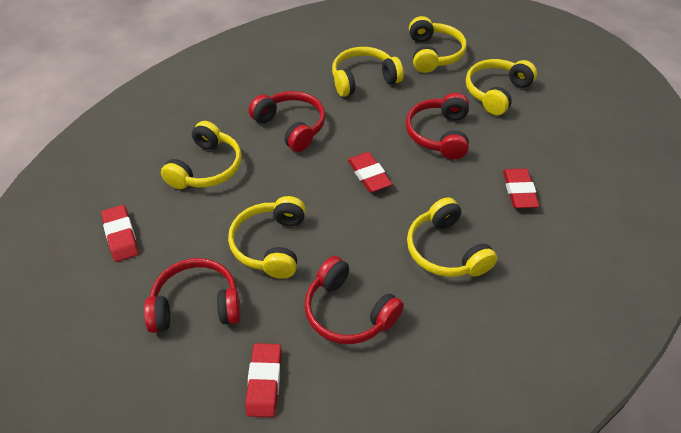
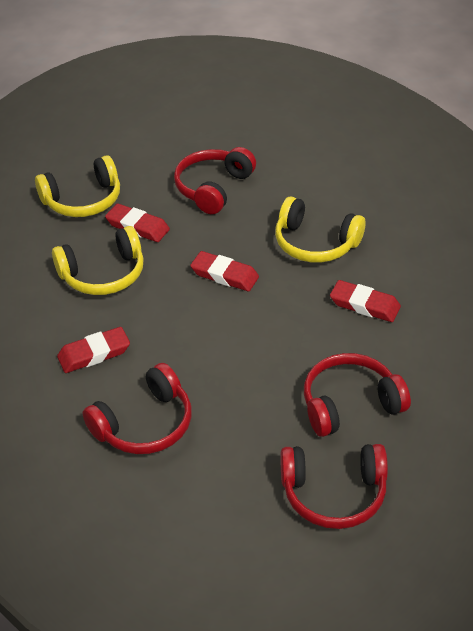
yellow headphones: [161,121,242,189] [228,196,306,279] [332,47,404,97] [407,197,497,277] [409,16,467,73] [466,59,537,115] = 6 -> [35,155,120,217] [52,226,144,295] [275,197,366,263] = 3

